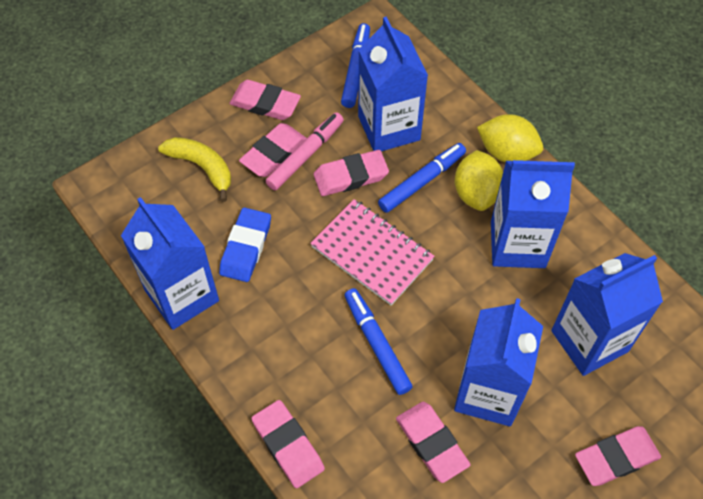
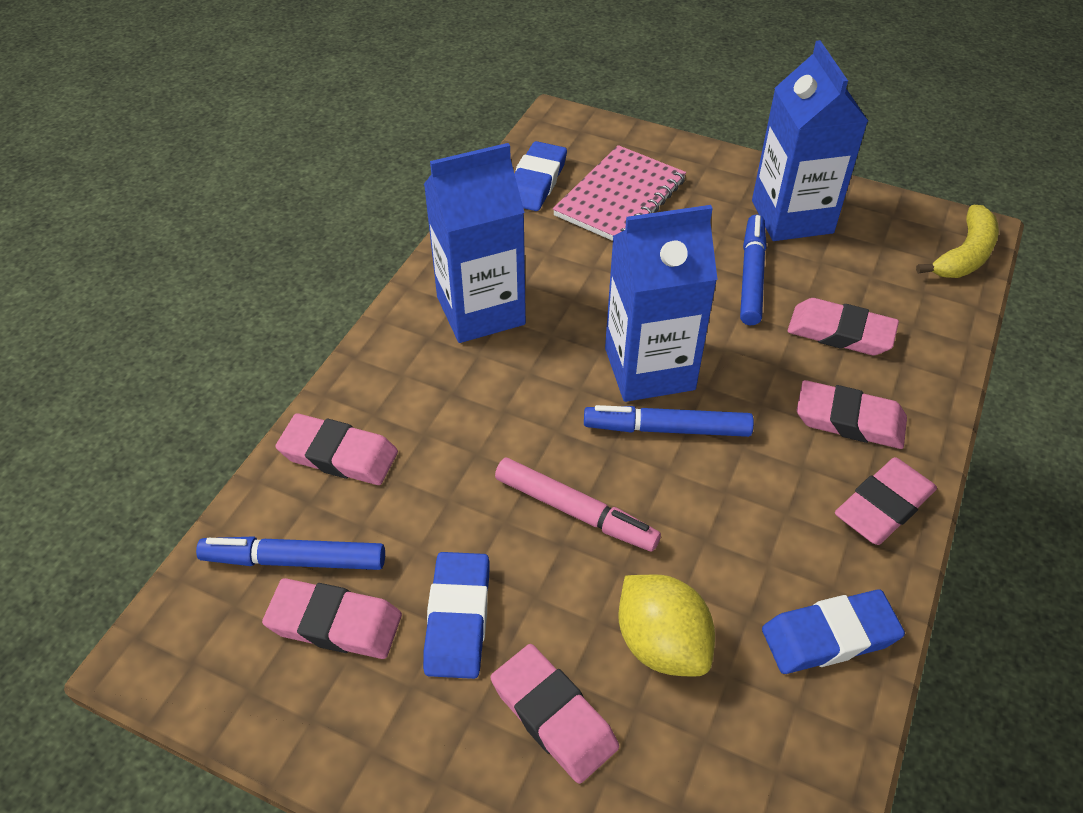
blue carton: [121,197,219,330] [358,16,428,151] [454,298,543,426] [491,160,575,268] [551,253,663,376] = 5 -> [424,143,526,343] [605,205,718,402] [752,40,868,241] = 3
blue eraser: [219,208,271,282] = 1 -> [423,552,490,679] [515,141,567,211] [762,590,905,674] = 3
yellow lemon: [455,150,503,211] [477,114,543,163] = 2 -> [618,574,715,676] = 1

